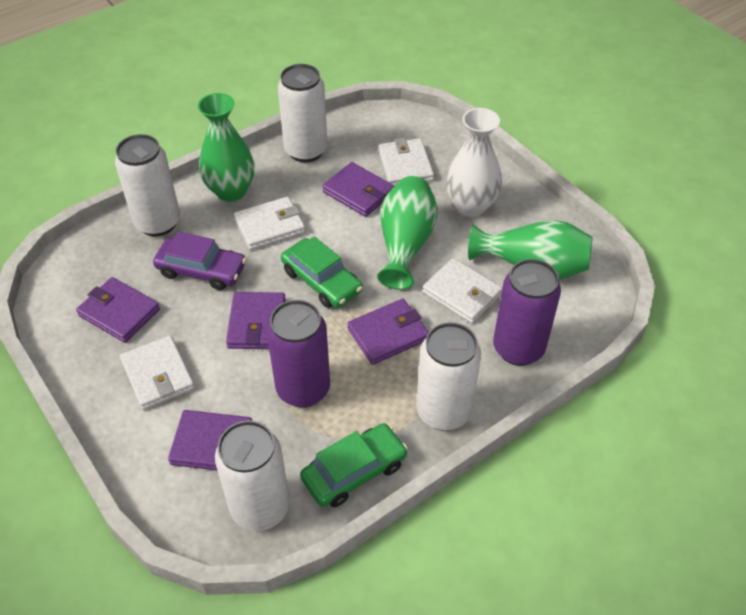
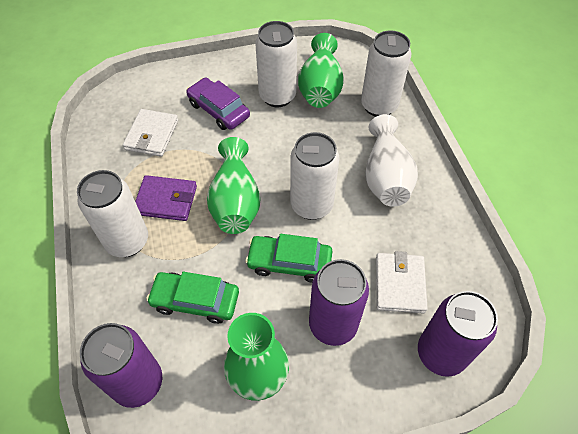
purple can: [267,300,330,408] [493,259,561,366] = 2 -> [80,323,162,408] [309,259,369,346] [418,291,498,377] = 3
purple wallet: [76,277,160,343] [168,410,252,471] [226,292,286,349] [322,162,394,217] [347,299,429,365] = 5 -> [135,175,197,221] = 1
white wallet: [120,335,195,410] [234,196,306,250] [379,138,434,186] [422,258,502,323] = 4 -> [123,109,178,157] [376,251,428,313] = 2

